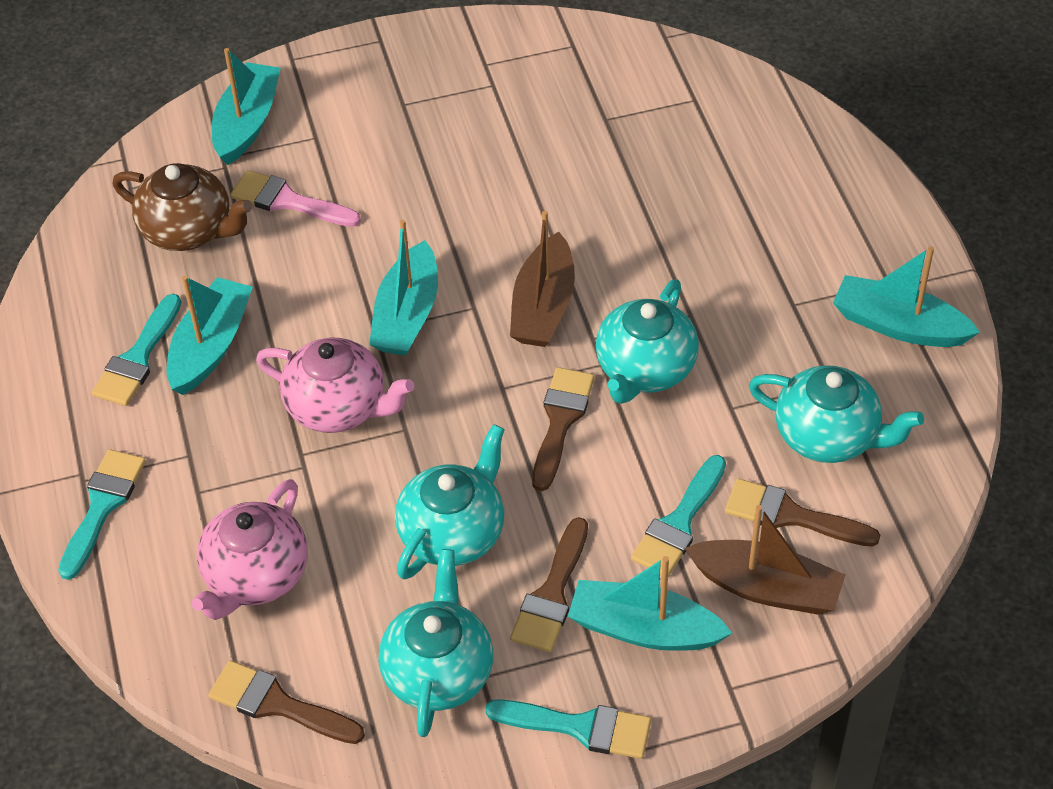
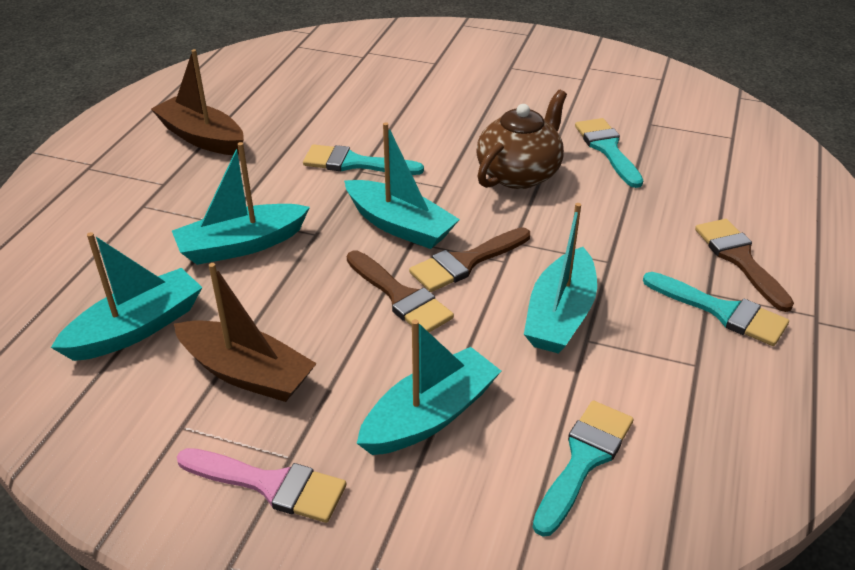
brown brush: [208,660,365,744] [510,517,588,652] [532,367,595,491] [725,479,880,547] = 4 -> [347,251,454,333] [409,227,530,292] [695,219,794,312] = 3
pink teapot: [191,479,308,620] [256,338,414,433] = 2 -> none = 0
turquoise teapot: [379,549,493,737] [395,424,505,580] [596,279,699,404] [749,365,924,463] = 4 -> none = 0

